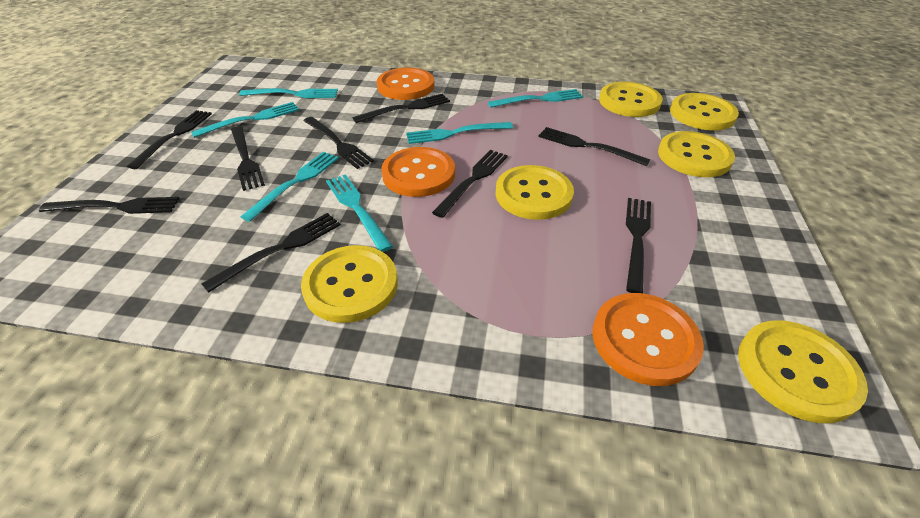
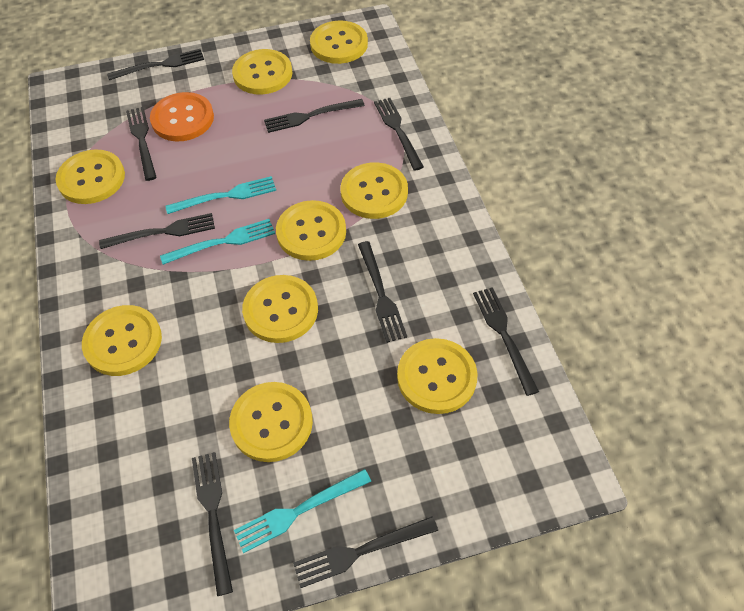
orange button: [377,68,435,100] [381,147,455,197] [592,293,704,386] = 3 -> [150,92,214,141] = 1
turquoise fork: [191,102,299,138] [239,88,338,98] [241,152,339,222] [326,174,393,252] [406,122,513,144] [488,89,583,108] = 6 -> [160,219,275,265] [165,176,276,214] [234,469,371,553] = 3
yellow button: [301,245,398,323] [495,165,574,220] [599,82,663,117] [658,131,735,177] [670,93,739,130] [738,320,868,423] = 6 -> [56,149,125,204] [82,305,162,376] [229,382,313,462] [232,49,292,95] [242,275,318,343] [276,200,346,261] [310,21,368,64] [341,162,408,219] [397,338,478,414] = 9

